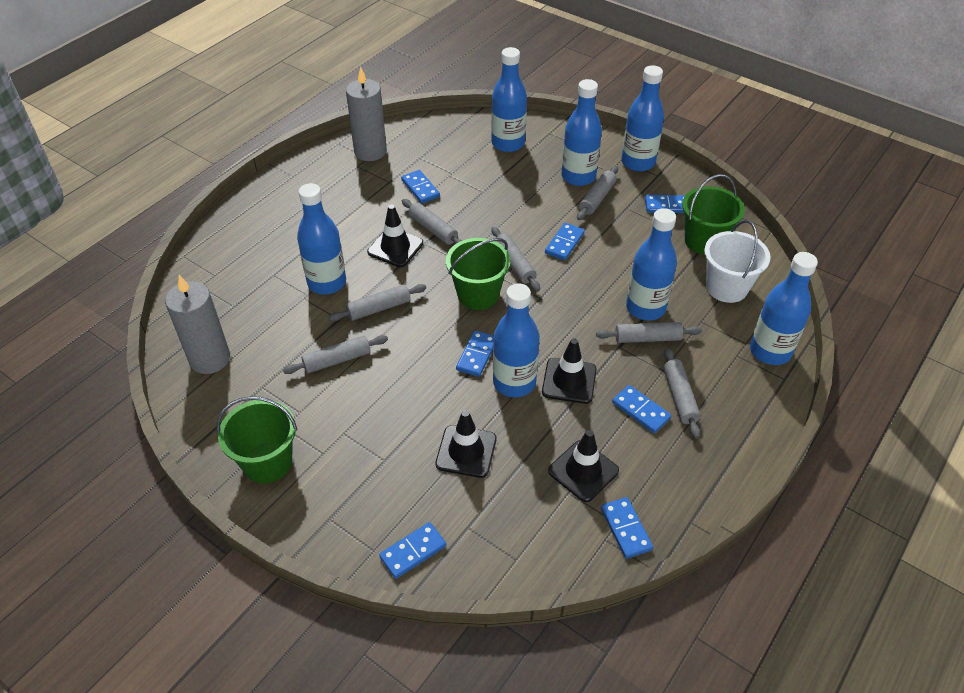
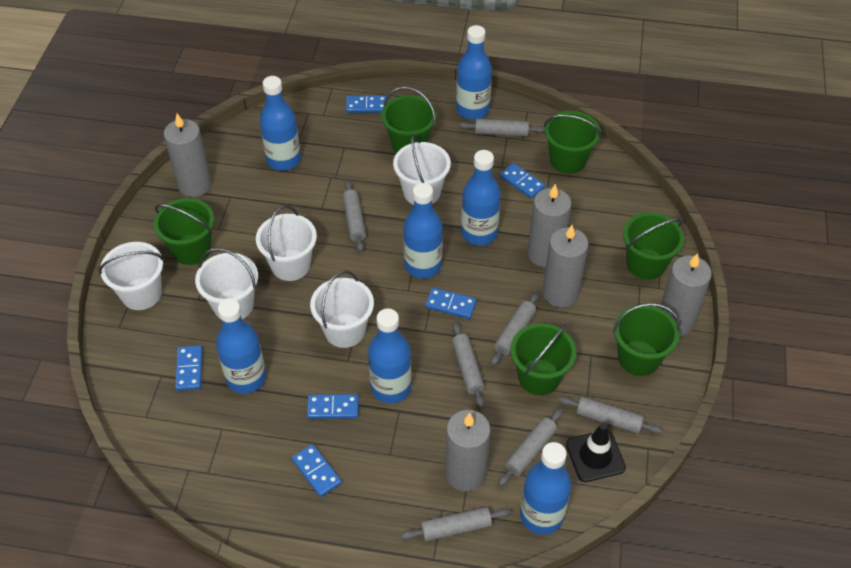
black traffic cone: [367,204,423,267] [435,410,496,478] [542,338,597,404] [548,430,619,502] = 4 -> [566,423,626,482] = 1
blue domino: [379,522,446,579] [401,170,440,204] [456,330,494,377] [545,223,585,260] [601,497,653,559] [612,385,671,433] [645,195,685,213] = 7 -> [175,345,203,391] [292,444,342,497] [307,394,359,419] [346,96,387,113] [425,288,477,319] [499,163,545,198] = 6
green bucket: [216,396,297,483] [446,238,511,310] [682,174,745,255] = 3 -> [154,198,214,265] [381,87,437,153] [510,323,576,395] [544,111,601,174] [613,303,680,376] [623,212,684,280] = 6
grey candle: [165,275,230,374] [346,67,387,161] = 2 -> [164,114,212,197] [445,410,491,491] [528,184,572,267] [542,225,589,308] [660,253,712,336] = 5
white bucket: [704,220,771,303] = 1 -> [99,242,164,310] [195,248,258,319] [256,205,317,281] [310,270,374,348] [393,134,451,205] = 5

